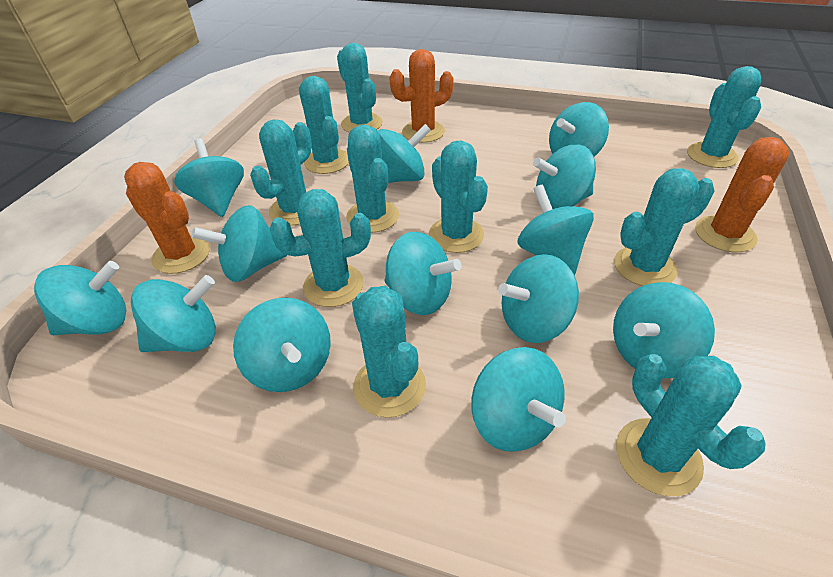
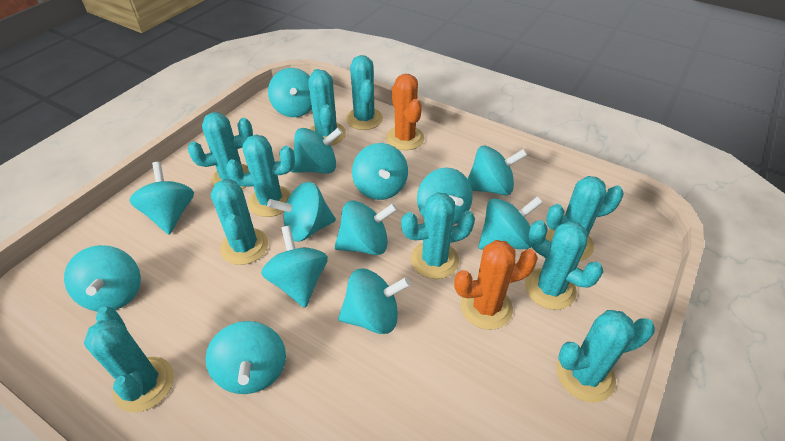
orange cactus: [124,162,210,274] [389,49,454,143] [695,137,789,252] = 3 -> [386,74,424,150] [454,240,538,330] = 2

